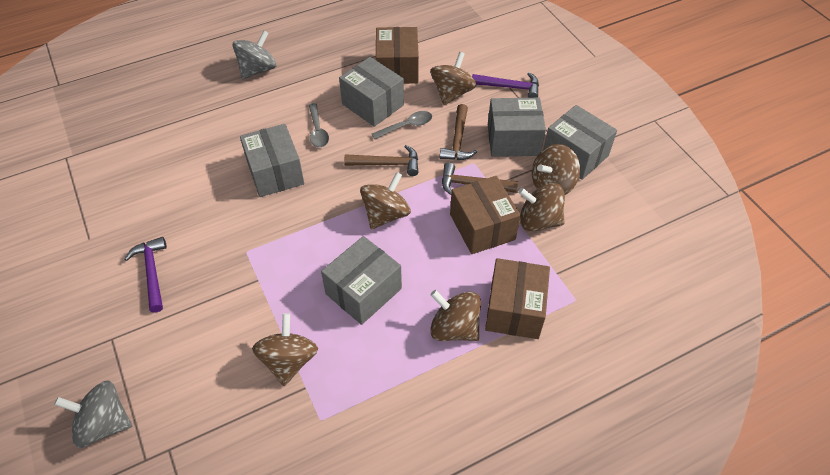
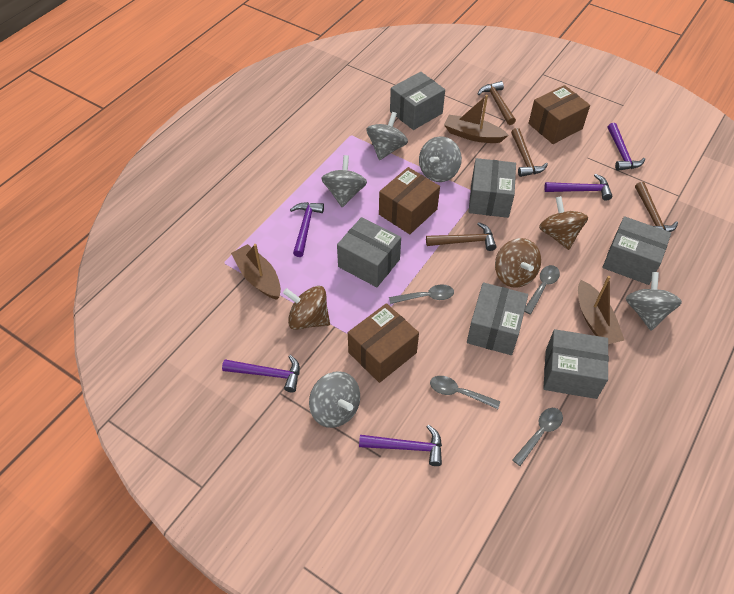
brown boat: none = 0 -> [231,244,281,300] [444,95,509,143] [578,276,624,344] = 3
brown hammer: [344,145,418,176] [440,104,477,160] [442,163,518,195] = 3 -> [426,222,496,251] [478,81,516,125] [511,128,548,177] [635,182,678,232] = 4
brown spinning top: [252,313,318,386] [360,172,411,229] [430,52,476,105] [430,290,481,341] [518,183,565,232] [532,144,580,195] = 6 -> [283,286,330,330] [495,238,541,288] [539,196,588,250] = 3
grey box: [240,124,304,197] [321,236,402,325] [339,57,404,127] [488,98,546,157] [544,105,617,180] = 5 -> [337,217,401,287] [390,72,445,130] [467,282,528,355] [469,158,516,218] [543,329,609,399] [602,216,671,285] = 6
grey spinning top: [54,380,132,448] [233,31,276,79] = 2 -> [309,371,360,428] [321,155,367,207] [367,112,408,160] [419,137,462,182] [626,272,682,330] = 5
grey spoon: [309,103,329,147] [372,111,432,139] = 2 -> [389,285,454,304] [430,376,500,409] [512,408,563,466] [524,265,560,314] = 4
purple hammer: [124,237,167,312] [472,72,539,98] = 2 -> [222,355,300,392] [290,202,324,257] [359,425,442,466] [544,174,612,201] [608,123,645,171] = 5

